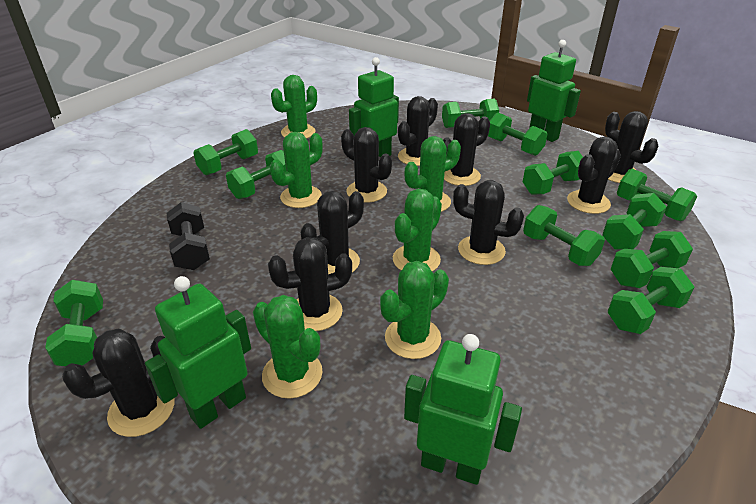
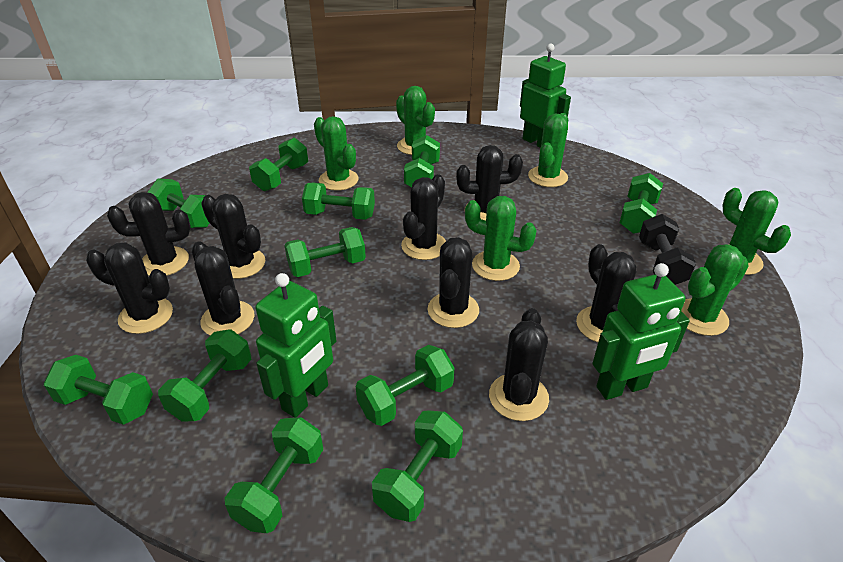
green robot: [145,276,251,429] [349,57,399,157] [404,334,522,485] [527,40,581,142] = 4 -> [255,273,337,418] [520,44,571,147] [592,263,690,400] = 3

